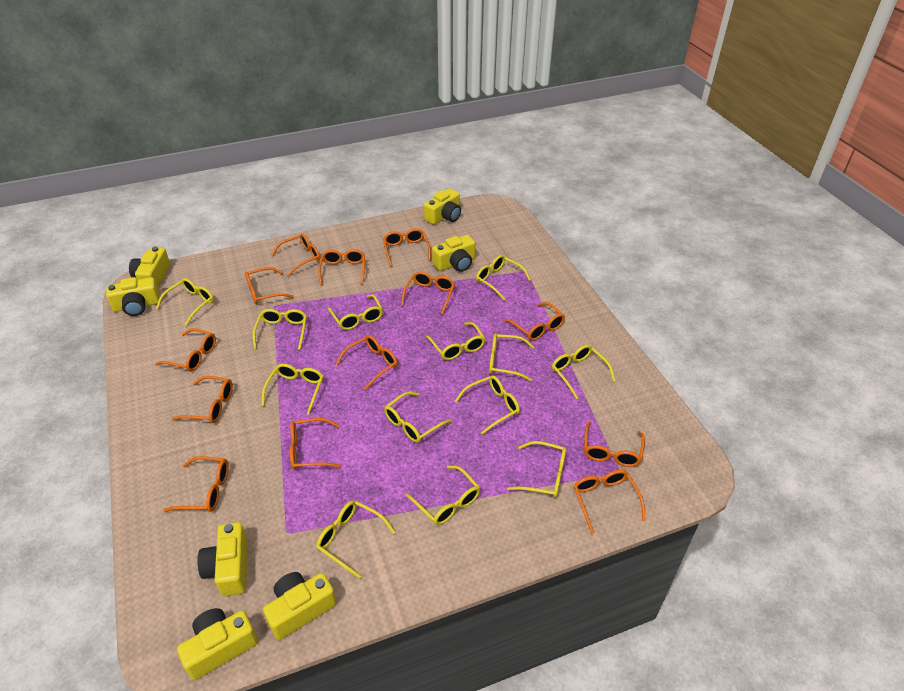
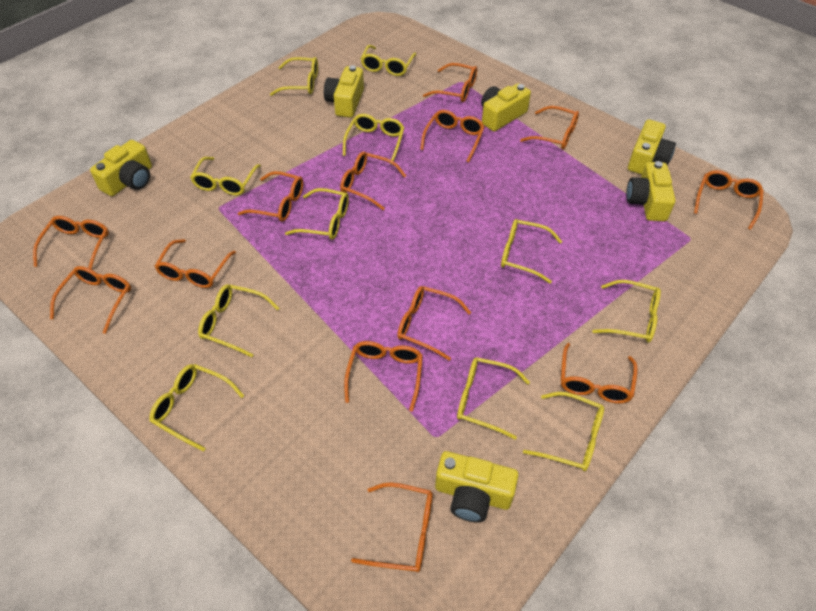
yellow camera: [106,277,160,316] [129,246,170,287] [177,608,258,680] [197,522,247,596] [263,572,337,640] [424,188,461,225] [432,235,476,272] = 7 -> [90,140,152,196] [324,65,364,118] [435,451,519,522] [481,83,531,131] [626,161,675,221] [628,120,676,175] = 6
yellow glasses: [156,278,214,326] [253,309,307,350] [262,364,324,415] [316,500,395,579] [328,294,383,330] [384,392,452,443] [405,465,480,525] [426,322,485,360] [455,375,520,435] [476,255,531,300] [489,334,535,381] [507,441,566,498] [552,345,615,399] = 13 -> [149,364,244,452] [190,157,261,195] [198,284,279,357] [270,57,318,96] [285,188,349,240] [343,114,405,164] [361,45,416,76] [457,357,530,439] [501,219,562,284] [523,392,604,471] [592,280,661,343] = 11

